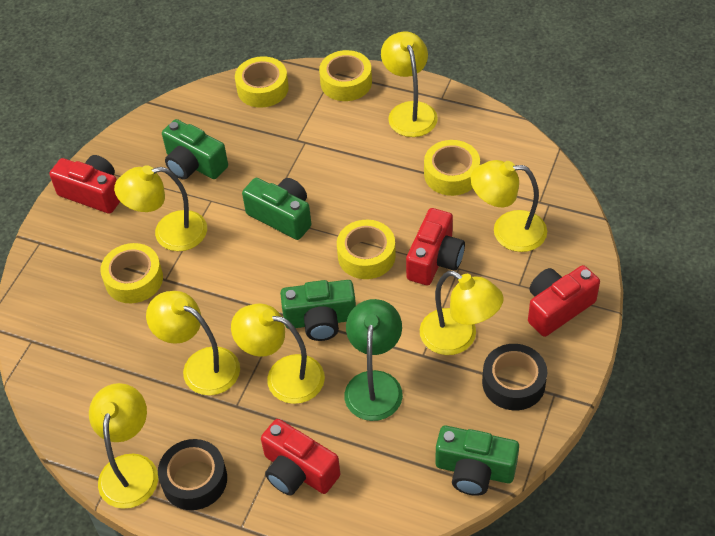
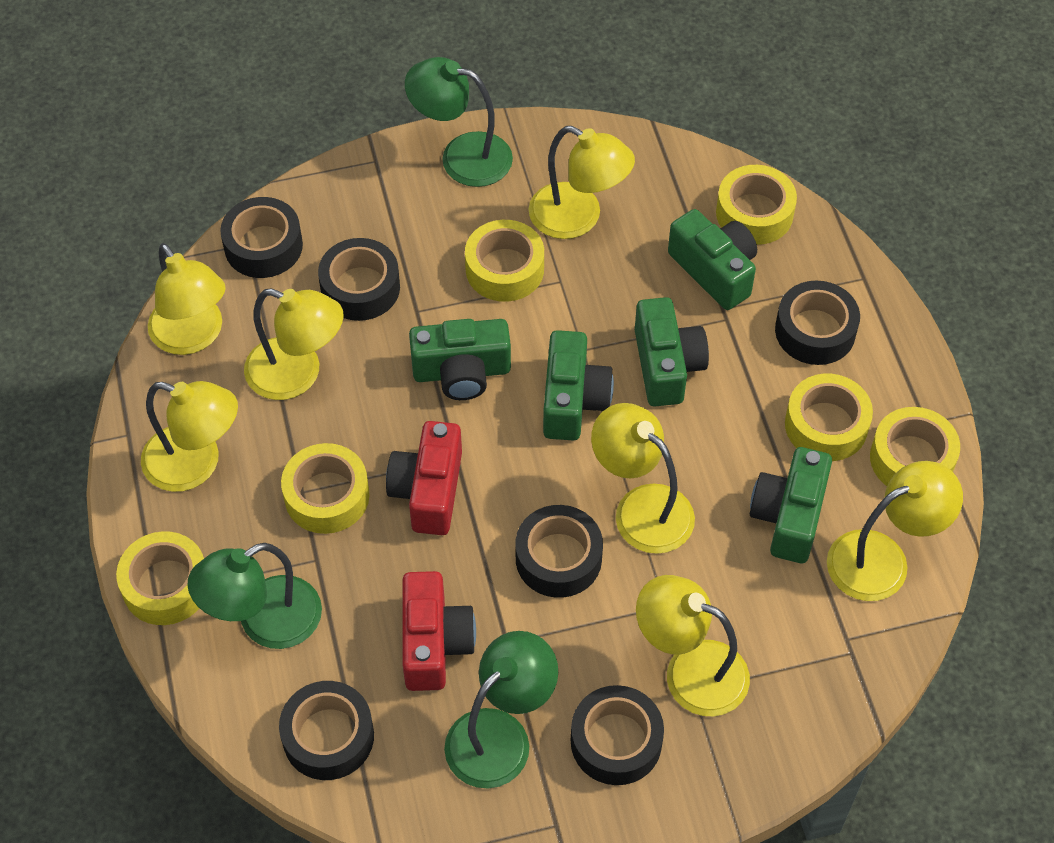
black tape: [158,439,227,510] [482,344,547,410] = 2 -> [220,197,303,278] [279,681,374,780] [318,238,400,321] [515,505,603,598] [571,685,664,785] [775,281,860,365] = 6
green camera: [162,119,228,180] [242,178,311,240] [280,280,356,341] [436,426,519,496] = 4 -> [409,319,511,400] [543,330,614,441] [635,297,709,407] [668,209,757,310] [750,447,832,563] = 5
green lamp: [344,299,403,421] = 1 -> [187,543,322,649] [405,57,513,187] [444,631,558,788] = 3
red camera: [49,155,120,214] [261,419,340,495] [406,208,465,285] [528,265,600,337] = 4 -> [386,421,462,535] [402,571,476,691] = 2
yellow tape: [100,243,163,303] [235,56,289,108] [319,50,372,101] [337,220,396,279] [424,140,480,196] = 5 -> [116,531,204,625] [281,443,370,534] [465,220,544,302] [716,165,797,245] [785,374,873,461] [870,407,960,486] = 6

